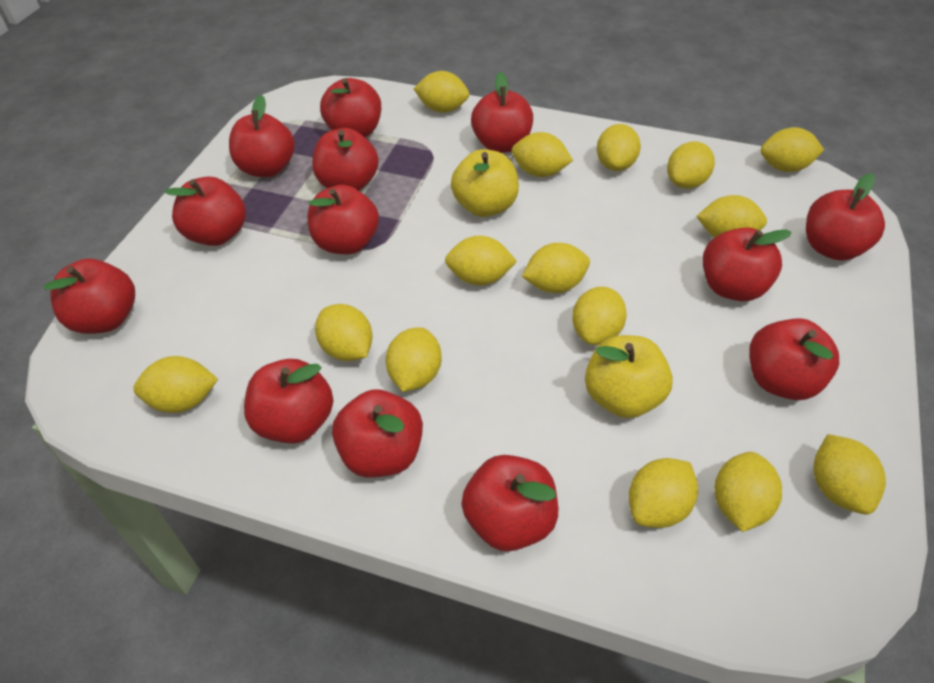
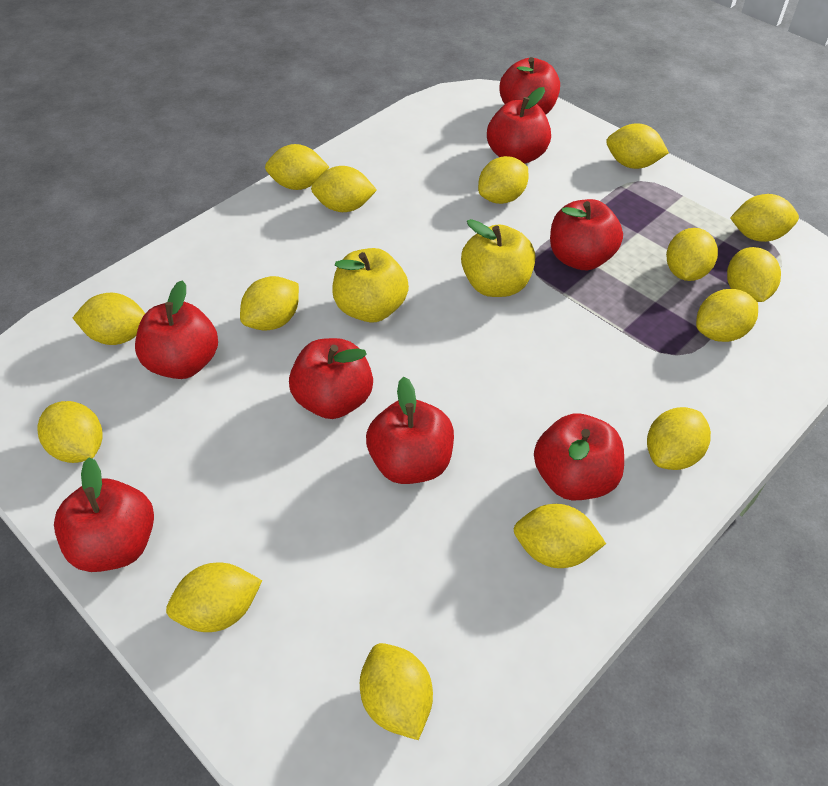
red apple: [44,258,135,334] [165,177,246,246] [229,95,295,177] [244,359,333,444] [307,185,379,254] [312,128,379,191] [320,78,381,137] [332,389,423,478] [461,455,558,551] [471,72,533,153] [703,227,792,301] [749,318,839,400] [806,173,885,260] = 13 -> [54,457,154,572] [135,280,218,379] [289,338,373,419] [366,377,454,484] [487,87,551,164] [499,57,560,115] [534,414,624,500] [550,199,623,270] = 8

